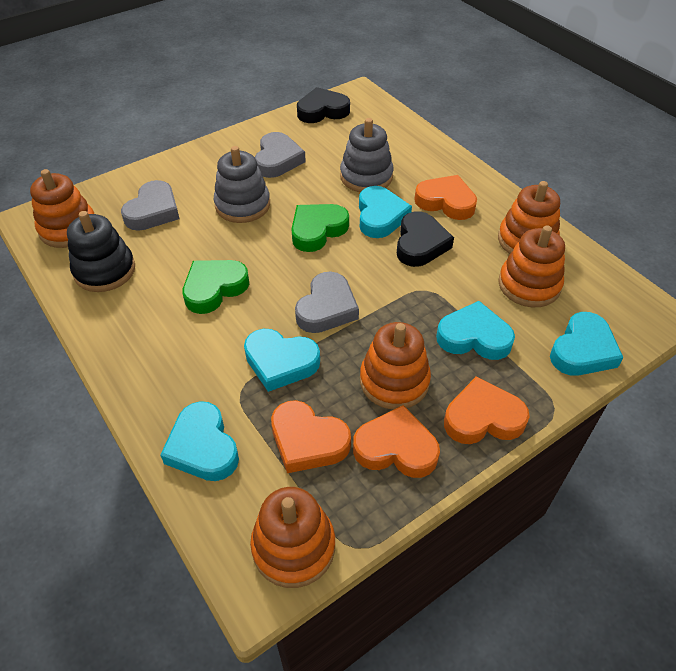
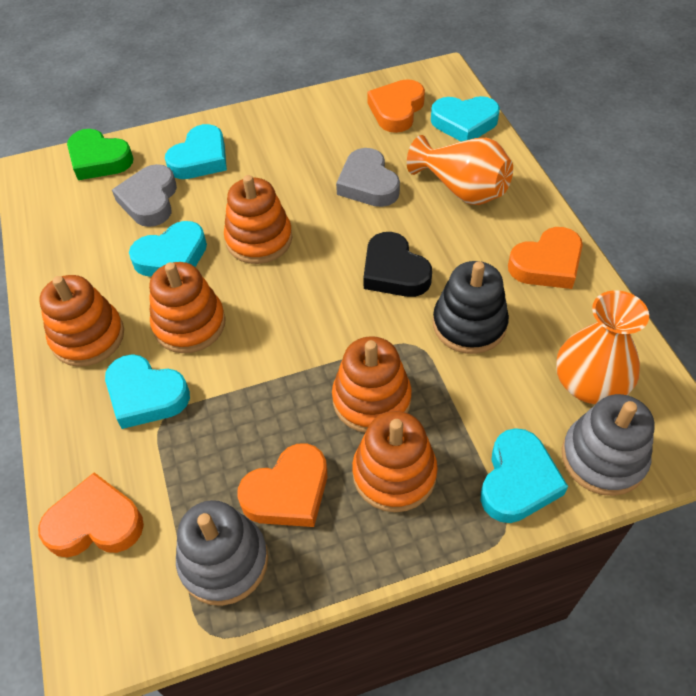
black heart: [297,87,350,123] [397,211,454,267] = 2 -> [363,232,432,297] = 1
green heart: [183,260,249,314] [291,204,349,252] = 2 -> [67,129,133,180] = 1
grey heart: [121,180,180,231] [255,132,306,178] [295,272,359,333] = 3 -> [112,164,177,227] [336,148,400,207] = 2
orange vase: none = 0 -> [407,135,513,205] [556,290,649,404] = 2

